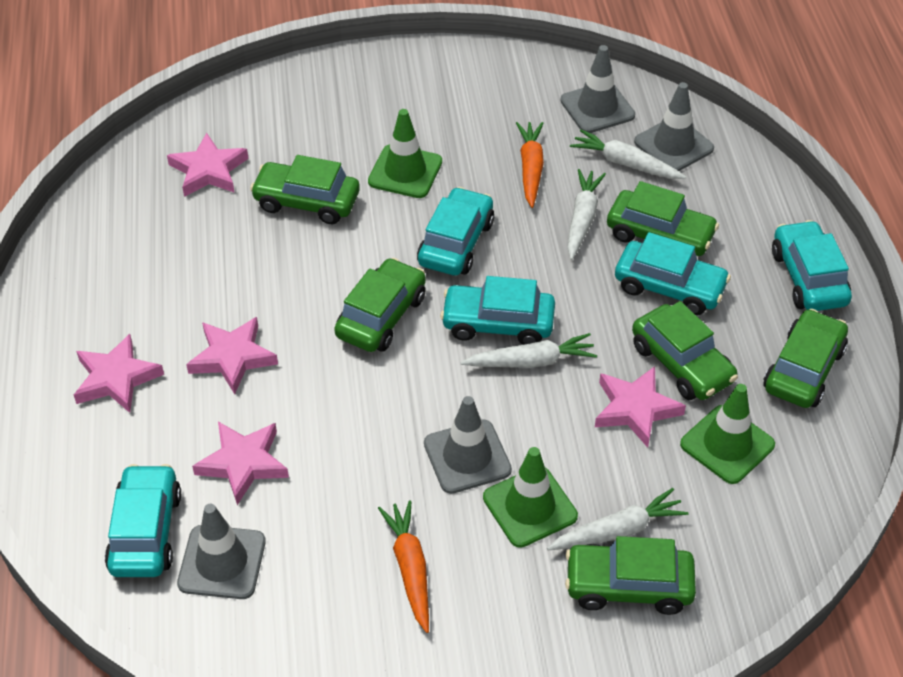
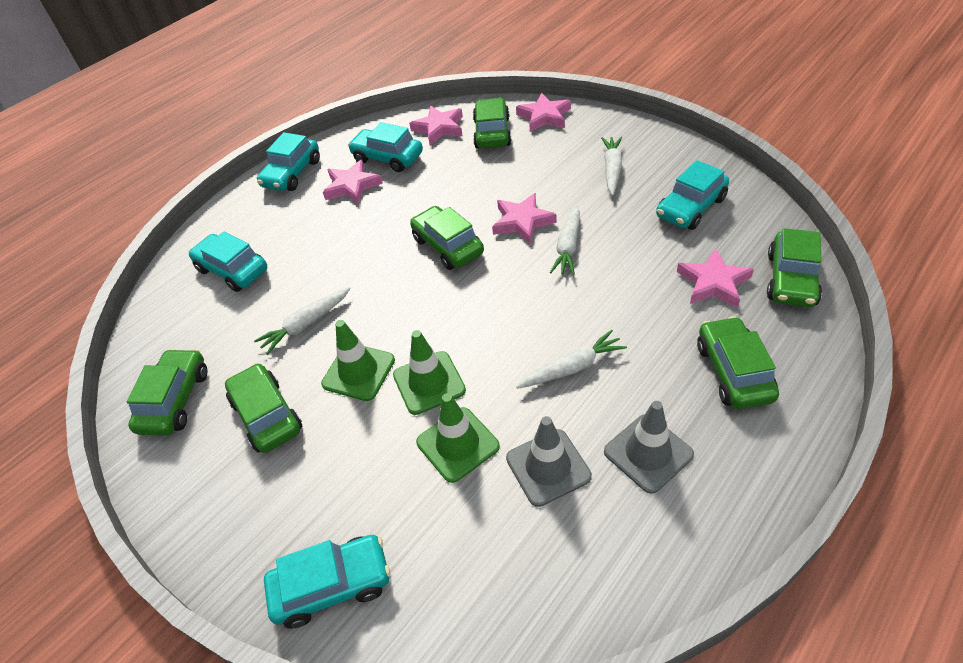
grey traffic cone: [177,504,266,599] [424,396,512,494] [560,45,635,133] [634,82,714,171] = 4 -> [506,416,592,507] [604,401,694,494] = 2
orange carrot: [378,500,429,633] [516,122,544,208] = 2 -> none = 0

